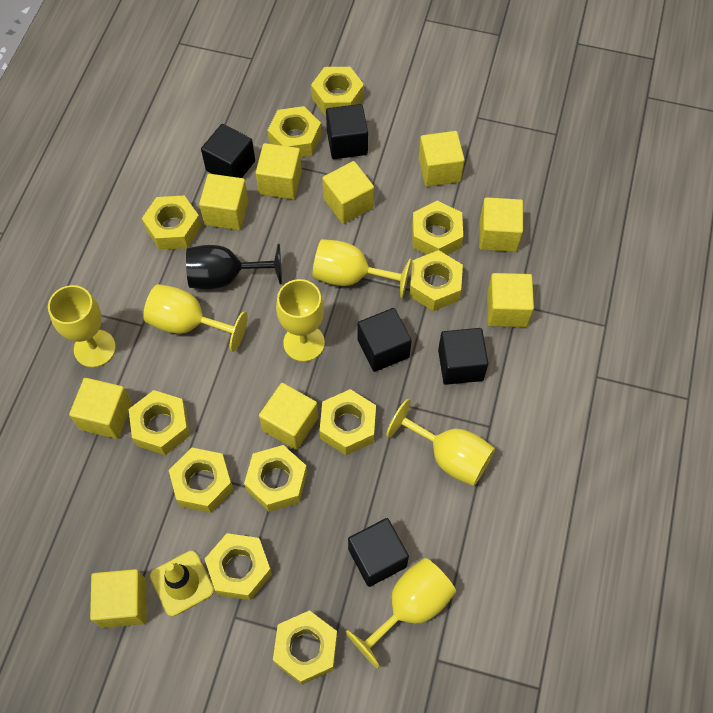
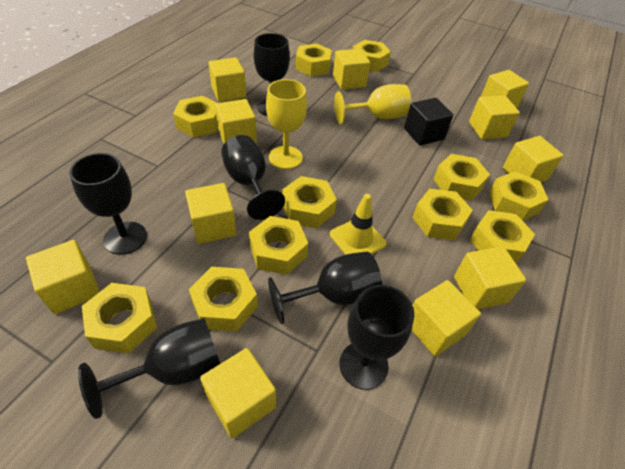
black cube: [201,124,255,178] [326,104,368,159] [348,518,409,587] [358,308,412,372] [438,328,488,385] = 5 -> [404,98,454,146] = 1
black goblet: [186,244,282,289] = 1 -> [69,153,147,255] [78,318,220,419] [221,135,285,220] [254,33,290,116] [268,252,382,324] [339,285,414,390] = 6
yellow cube: [69,378,132,439] [90,569,147,628] [199,174,249,230] [256,143,302,199] [259,383,318,450] [322,161,374,224] [419,131,465,187] [479,197,523,252] [487,273,534,327] = 9 -> [26,240,100,314] [185,183,236,244] [200,348,276,438] [208,57,246,102] [215,99,257,144] [333,49,370,90] [412,280,481,356] [454,246,526,309] [469,95,520,139] [481,70,529,108] [503,136,564,182] = 11
yellow goblet: [48,285,116,368] [143,284,248,352] [276,279,325,362] [313,239,411,299] [346,558,456,669] [386,399,495,486] = 6 -> [266,79,307,169] [334,84,411,124] = 2

